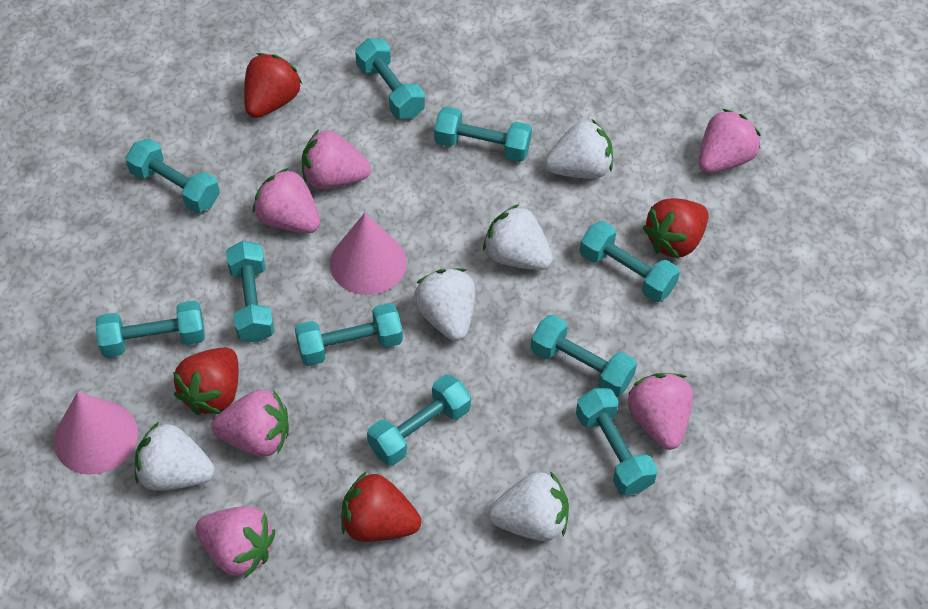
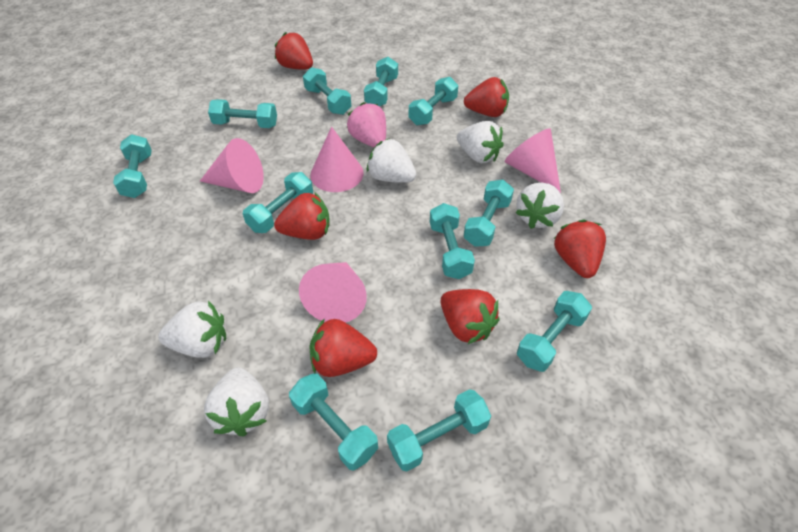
pink cone: [54,392,138,474] [330,213,407,295] = 2 -> [200,138,264,193] [299,262,367,323] [310,127,364,192] [505,128,561,193] = 4
pink strawberry: [195,506,275,578] [212,390,289,456] [253,168,320,233] [302,129,371,189] [628,373,693,450] [699,109,761,173] = 6 -> [347,102,386,147] = 1
red strawberry: [173,348,239,415] [244,53,302,118] [341,471,421,542] [642,198,709,259] = 4 -> [274,193,330,240] [275,32,313,69] [309,318,377,377] [441,289,500,345] [464,77,509,117] [554,220,606,278] = 6
turquoise dumbbell: [96,300,205,357] [125,138,220,213] [226,241,274,343] [295,303,403,366] [355,38,425,119] [367,375,471,465] [434,106,532,162] [531,315,637,397] [576,388,657,495] [580,221,680,302] = 10 -> [113,134,152,198] [208,99,277,128] [243,172,313,233] [289,373,378,471] [303,67,351,115] [364,57,398,106] [387,389,491,471] [409,77,458,125] [430,203,475,279] [464,180,514,247] [517,291,592,372] = 11

